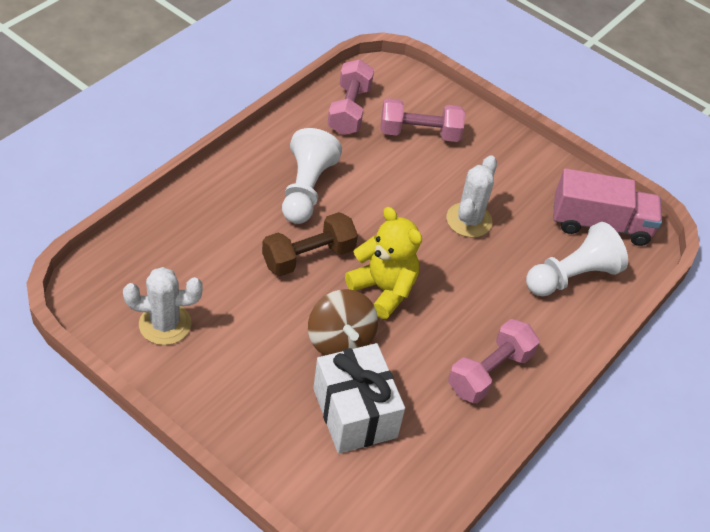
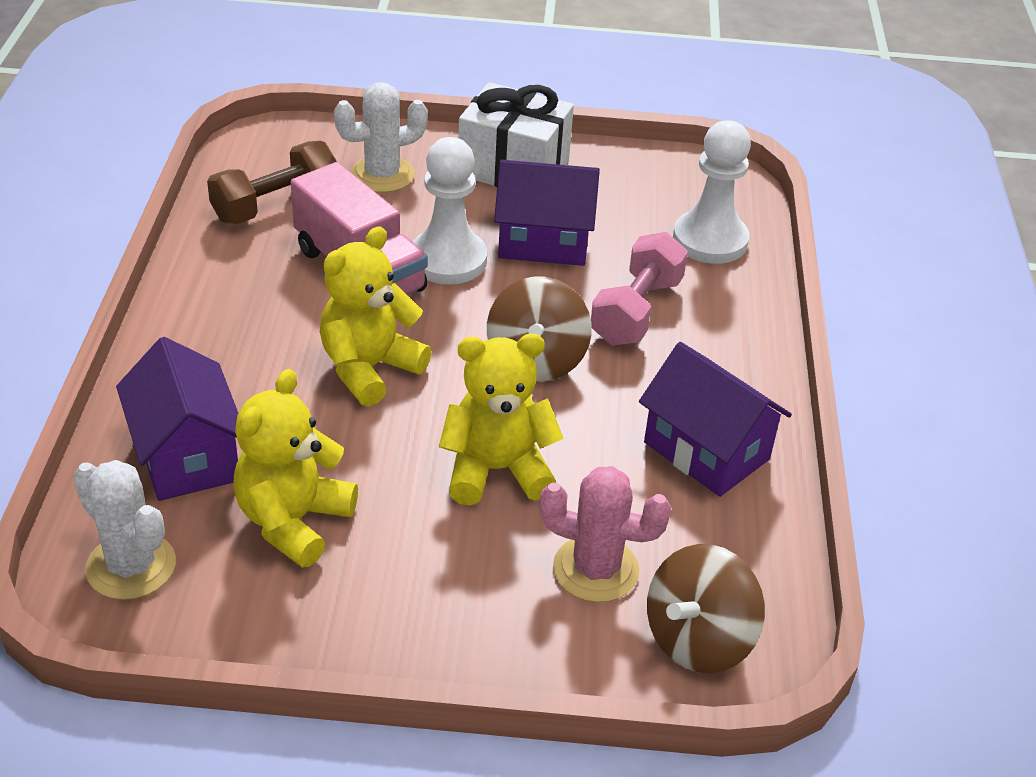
brown spinning top: [308,289,378,356] = 1 -> [487,277,592,382] [647,544,765,673] = 2
pink cactus: none = 0 -> [539,466,672,602] = 1
pink dumbbell: [327,59,374,135] [380,98,465,142] [448,319,539,403] = 3 -> [591,232,688,345] = 1
purple house: none = 0 -> [116,337,238,501] [494,160,600,266] [639,342,792,497] = 3
yellow teddy bear: [345,207,422,319] = 1 -> [233,369,358,568] [320,227,432,406] [439,333,564,505] = 3

